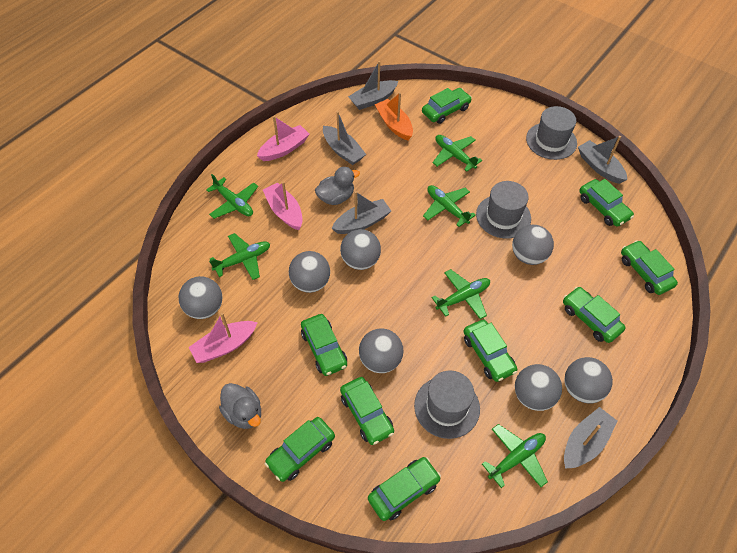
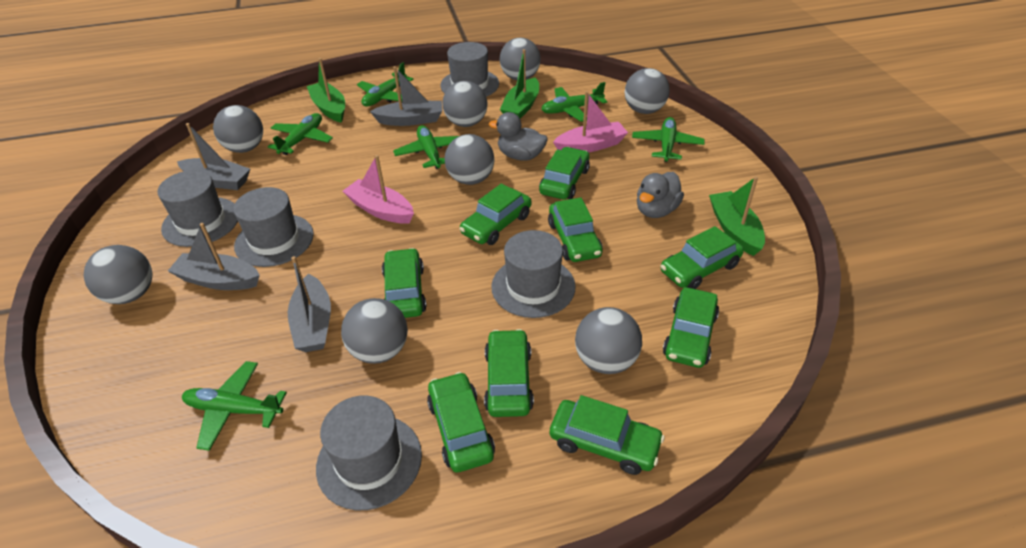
green boat: none = 0 -> [307,58,345,123] [500,49,539,119] [709,176,765,256] = 3
grey ball: [178,276,222,319] [289,251,330,293] [340,229,381,270] [359,329,403,373] [512,225,554,265] [515,364,562,411] [564,357,613,403] = 7 -> [84,245,152,304] [213,105,263,153] [341,298,408,364] [443,81,487,127] [444,134,494,185] [500,38,541,80] [575,307,642,374] [625,68,670,114] = 8
grey boat: [323,111,366,165] [331,191,391,234] [348,61,398,110] [564,407,618,469] [578,136,627,184] = 5 -> [168,223,260,290] [177,123,250,190] [288,256,331,352] [370,66,442,126] = 4
grey hat: [414,370,480,439] [476,181,531,239] [526,106,577,160] = 3 -> [157,170,238,247] [233,187,314,267] [316,395,422,510] [440,42,499,97] [491,230,576,318] = 5
orange boat: [375,92,413,140] = 1 -> none = 0
pink boat: [189,313,258,363] [257,116,309,161] [263,182,303,230] = 3 -> [343,155,414,224] [553,91,628,153] = 2

